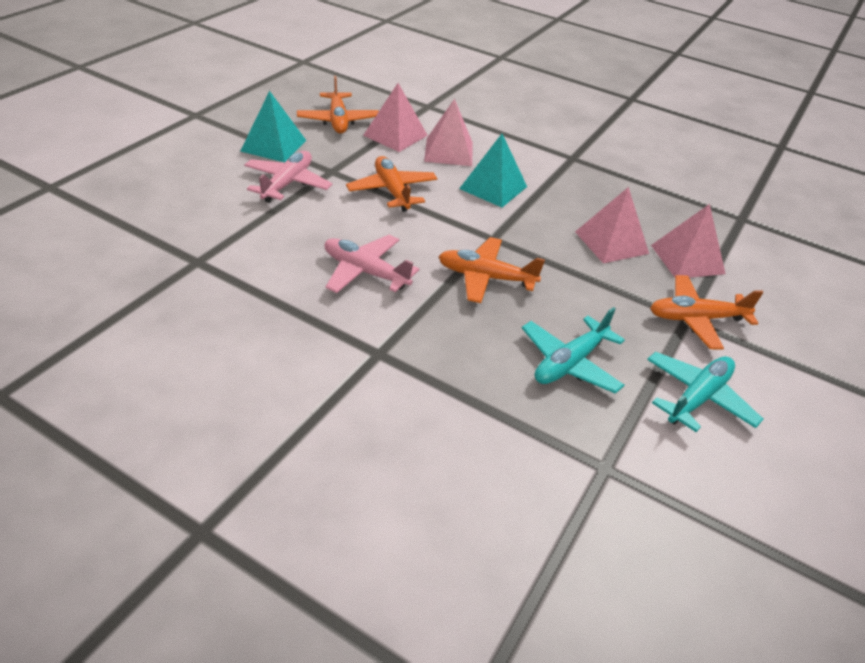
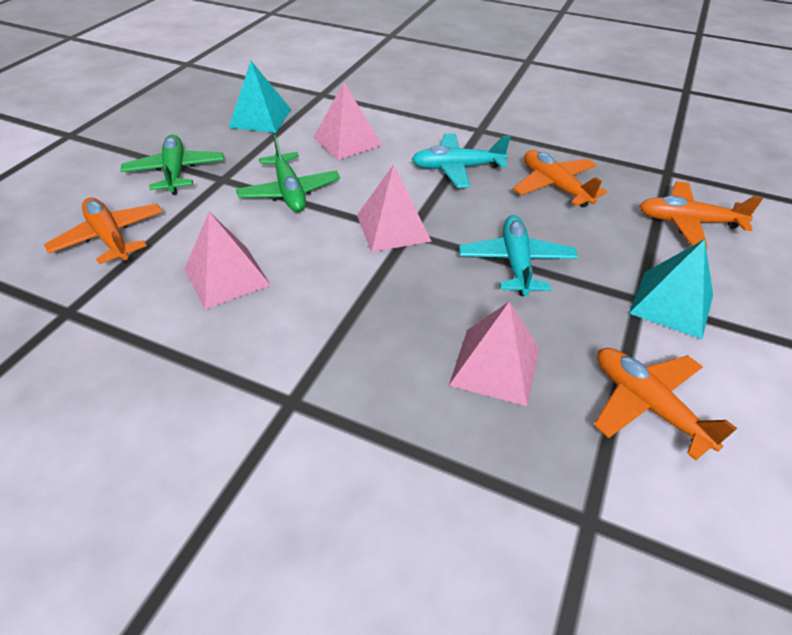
green plane: none = 0 -> [120,135,224,195] [236,135,340,212] = 2
pink plane: [244,151,332,203] [324,235,419,293] = 2 -> none = 0

